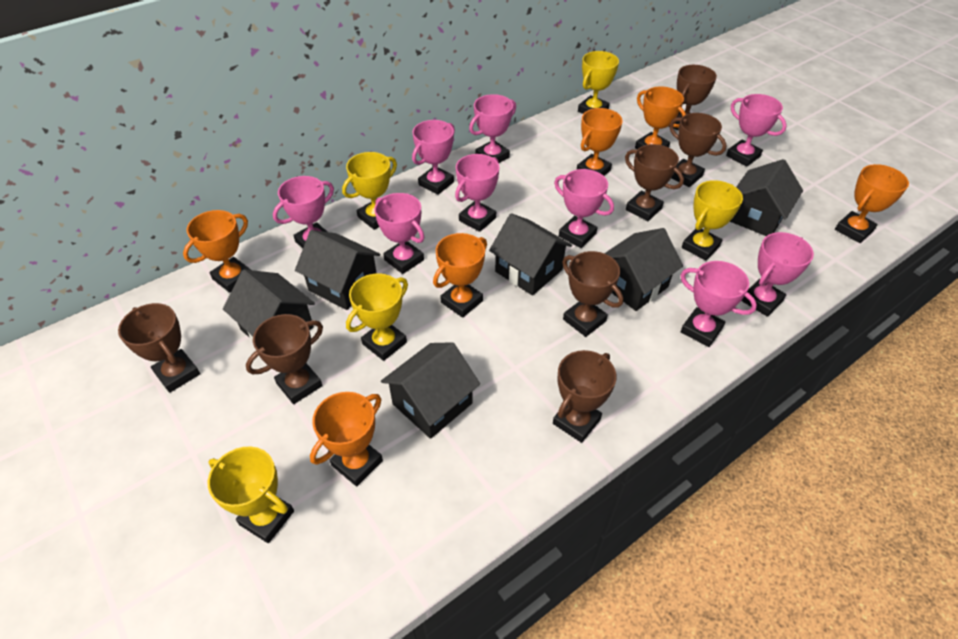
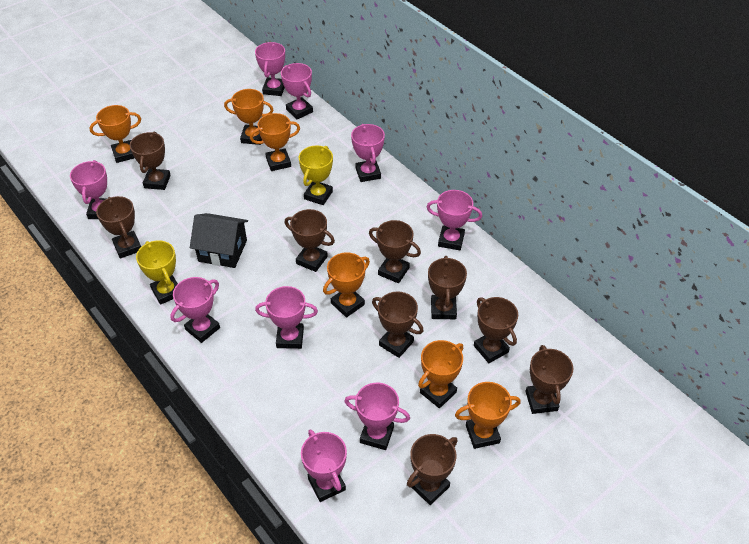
black house: [223,270,315,342] [295,230,380,310] [381,342,480,439] [489,213,572,295] [604,228,683,311] [730,159,803,236] = 6 -> [190,213,248,268] = 1
brown trophy: [118,303,200,393] [246,314,323,404] [553,350,617,443] [562,251,623,337] [625,144,684,221] [668,65,717,130] [670,113,726,187] = 7 -> [96,196,141,259] [130,132,171,190] [285,209,335,272] [369,220,421,283] [372,292,424,358] [407,434,458,505] [428,256,467,319] [474,297,518,363] [525,345,573,414] = 9
yellow trophy: [208,447,294,543] [342,152,397,230] [346,273,408,361] [578,51,619,114] [682,180,743,261] = 5 -> [136,240,178,305] [299,146,333,205] = 2

